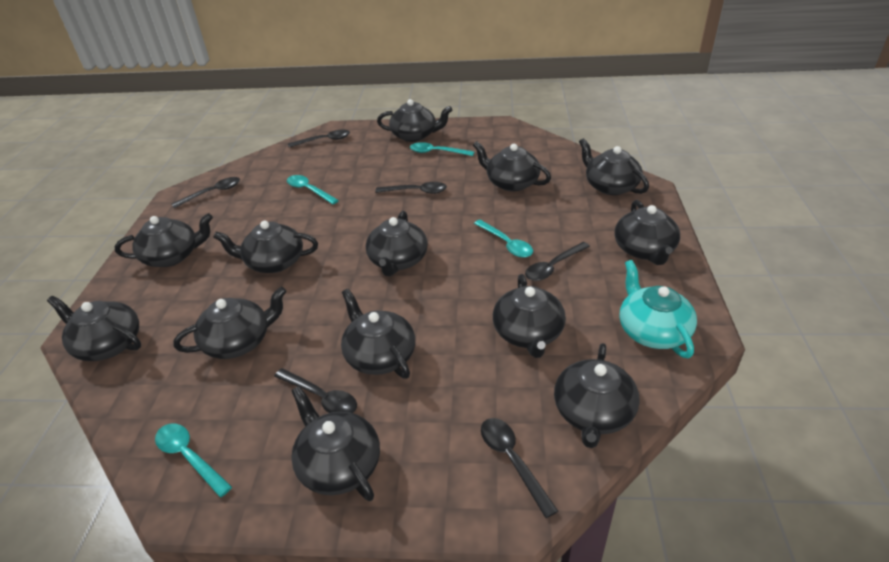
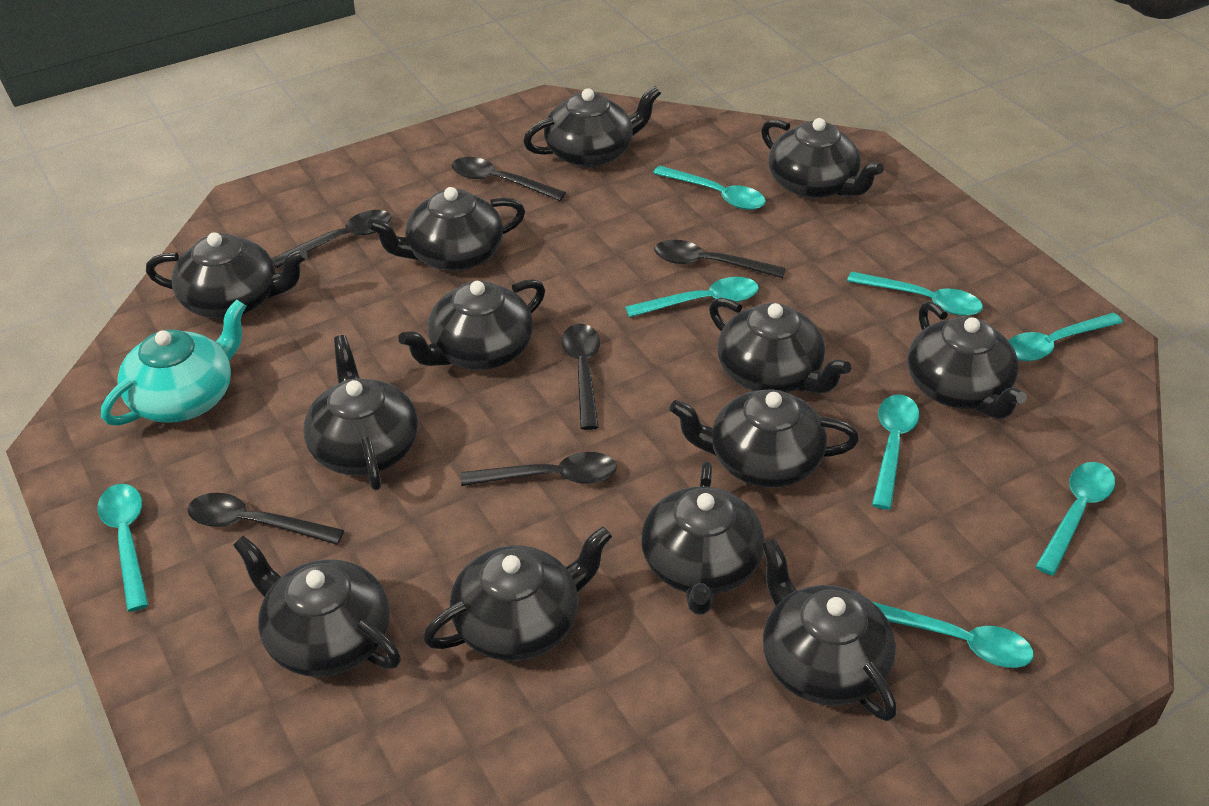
turquoise spoon: [155,423,232,497] [287,175,339,204] [410,142,474,156] [474,220,533,258] = 4 -> [97,484,148,612] [625,277,759,318] [653,166,766,210] [847,272,983,316] [872,394,919,510] [873,602,1034,668] [1009,313,1123,361] [1035,462,1115,576] = 8

